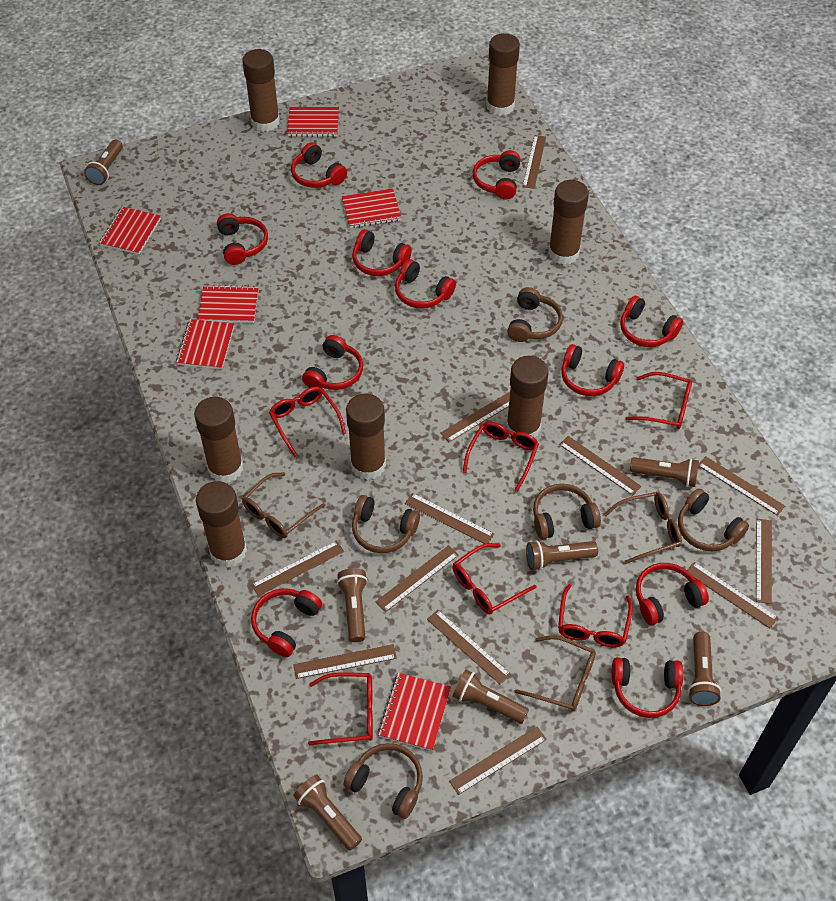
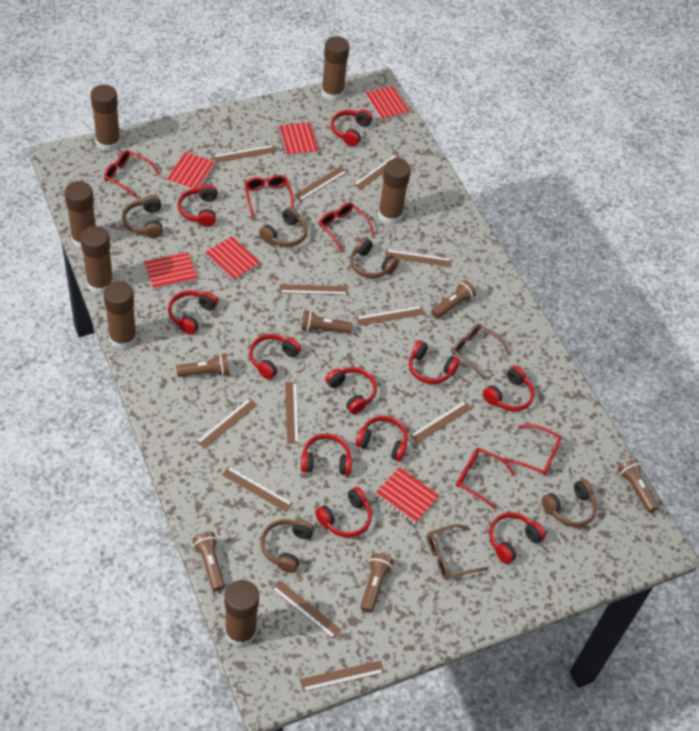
brown flashlight: [84,140,123,185] [293,774,362,851] [337,568,368,642] [453,670,529,724] [526,540,598,571] [630,457,699,487] [688,632,721,706] = 7 -> [176,353,229,377] [192,532,225,591] [301,310,353,334] [361,554,393,613] [431,280,476,319] [618,459,658,513] = 6
brown glasses: [242,472,326,538] [514,635,596,712] [604,492,682,564] = 3 -> [427,524,488,580] [452,324,510,380] = 2
red glasses: [269,387,346,457] [308,672,373,745] [452,543,537,614] [463,422,539,492] [558,584,633,647] [625,372,692,429] = 6 -> [104,150,160,199] [245,175,294,218] [319,202,375,253] [456,448,515,510] [503,424,562,476] = 5

